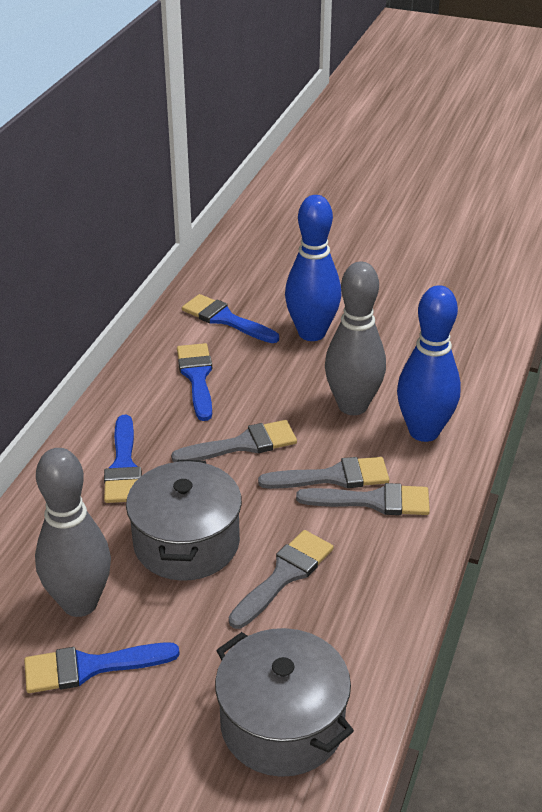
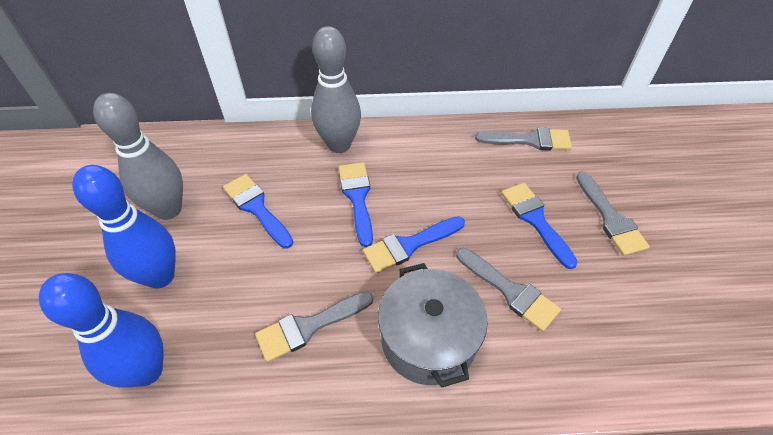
grey pot: [126,460,242,581] [215,628,354,777] = 2 -> [378,263,488,388] = 1

